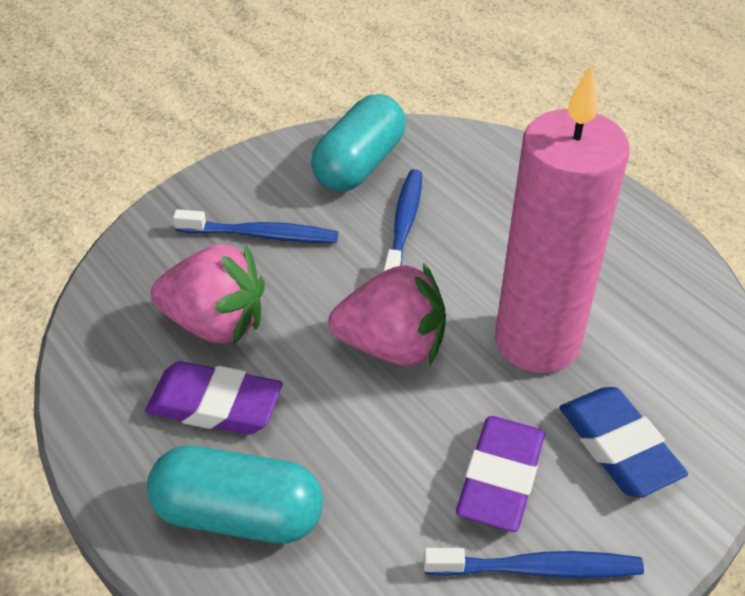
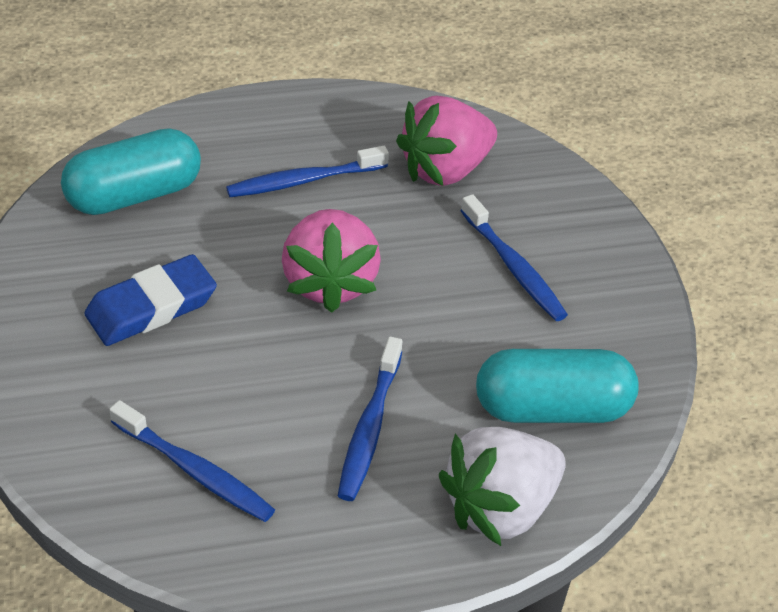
blue toothbrush: [173,209,338,243] [383,169,422,272] [424,548,644,578] = 3 -> [109,400,275,522] [226,146,389,197] [338,336,402,501] [461,194,568,321] = 4
pink candle: [495,64,630,373] = 1 -> none = 0
purple eraser: [145,361,282,435] [456,416,545,532] = 2 -> none = 0
white strawberry: none = 0 -> [439,427,566,546] = 1

